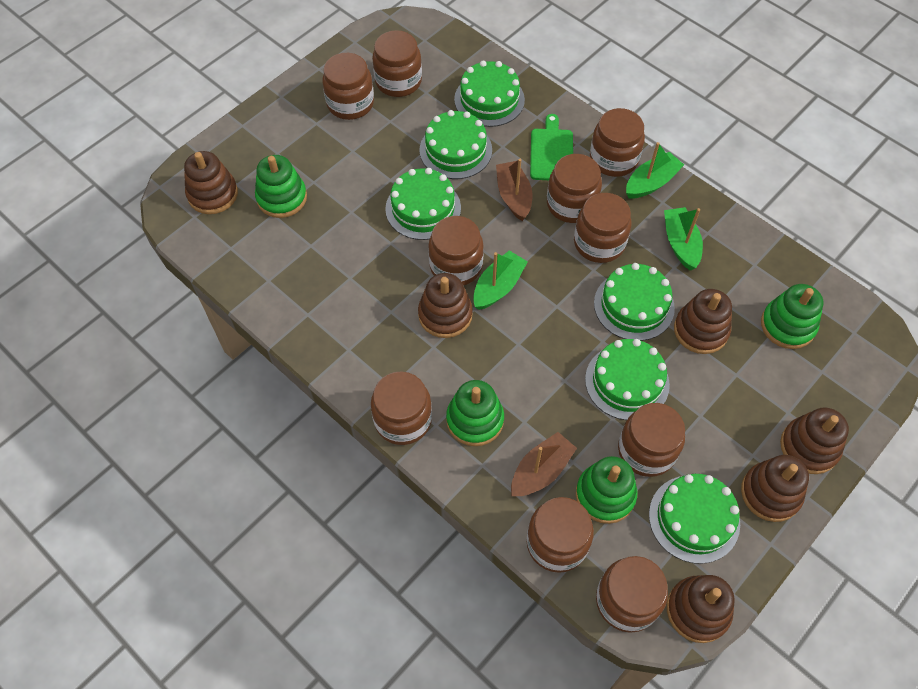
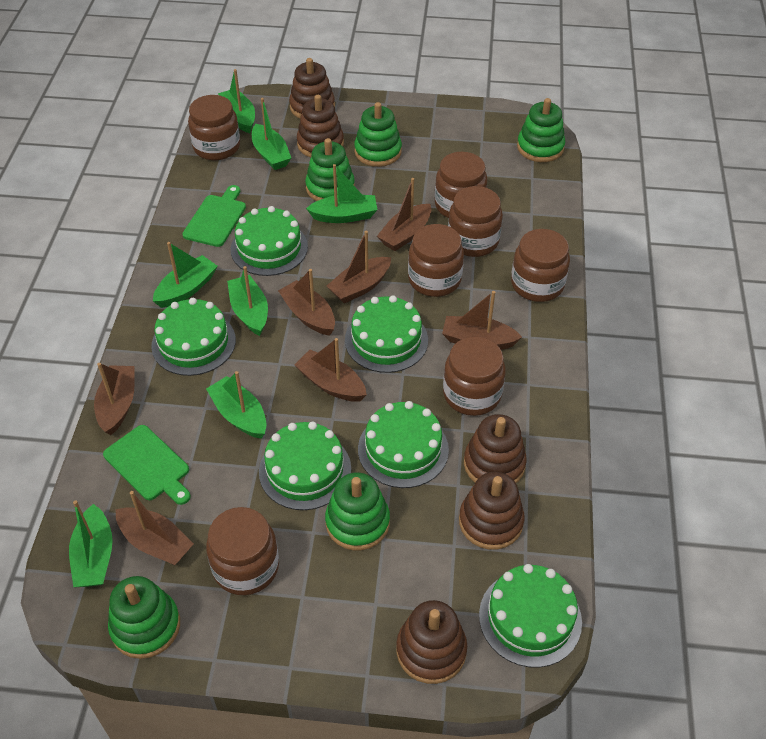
brown boat: [496,159,532,221] [511,432,577,496] = 2 -> [94,363,135,435] [116,491,194,565] [278,269,335,336] [295,338,367,402] [327,231,391,303] [377,178,431,251] [442,291,522,350] = 7
brown jar: [322,53,374,120] [371,371,432,445] [372,30,422,97] [428,216,484,286] [527,497,594,573] [547,154,602,223] [574,193,632,263] [590,108,645,177] [596,556,668,633] [618,403,685,477] = 10 -> [188,95,240,160] [206,507,279,595] [408,224,464,297] [435,152,487,218] [443,337,506,416] [448,186,503,257] [511,229,570,302] = 7
brown stacking toy: [184,151,238,214] [418,273,473,338] [667,575,735,643] [674,289,732,354] [741,455,809,522] [780,407,849,474] = 6 -> [289,58,335,118] [297,95,344,157] [396,600,467,684] [459,472,524,550] [464,414,527,483] = 5
green boat: [473,250,528,310] [626,142,684,199] [664,207,703,271] = 3 -> [69,500,113,587] [153,242,217,308] [206,371,267,439] [218,69,255,133] [227,266,268,336] [252,98,291,170] [306,164,378,223] = 7
green cutting board: [530,114,573,180] = 1 -> [103,425,191,505] [182,185,246,247] = 2
green stacking toy: [255,155,307,218] [446,380,504,446] [576,456,637,524] [761,284,823,349] = 4 -> [108,576,180,659] [305,138,355,201] [325,472,390,550] [354,102,402,167] [517,98,565,162] = 5

